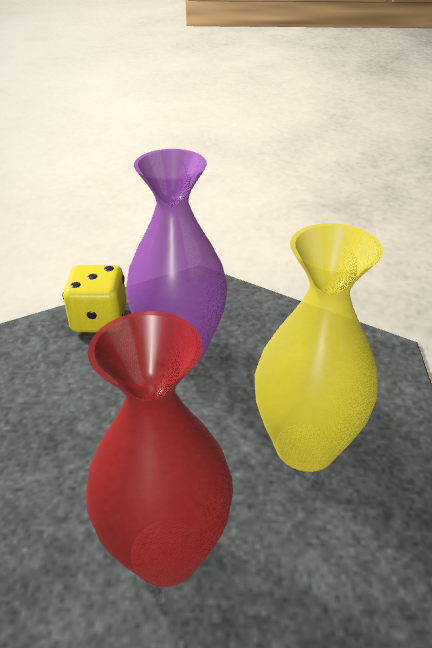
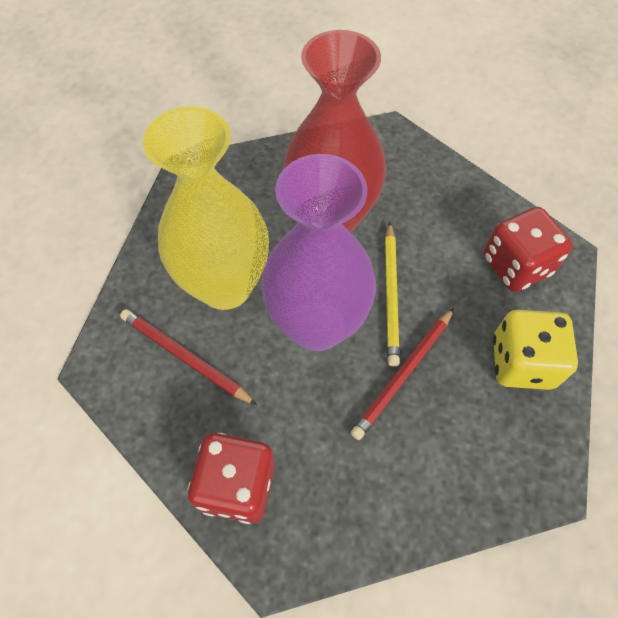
red dice: none = 0 -> [188,433,275,524] [483,207,573,292] = 2
red pencil: none = 0 -> [120,309,257,405] [351,308,454,440] = 2
yellow pencil: none = 0 -> [385,222,400,367] = 1

